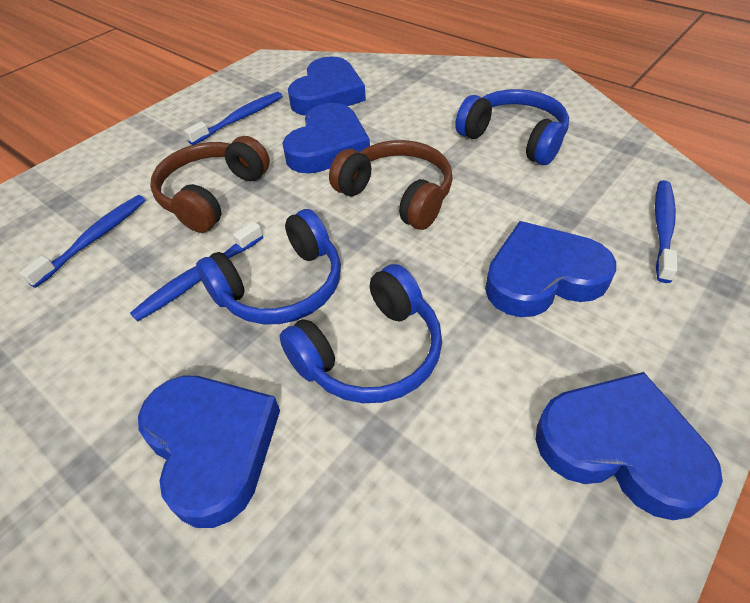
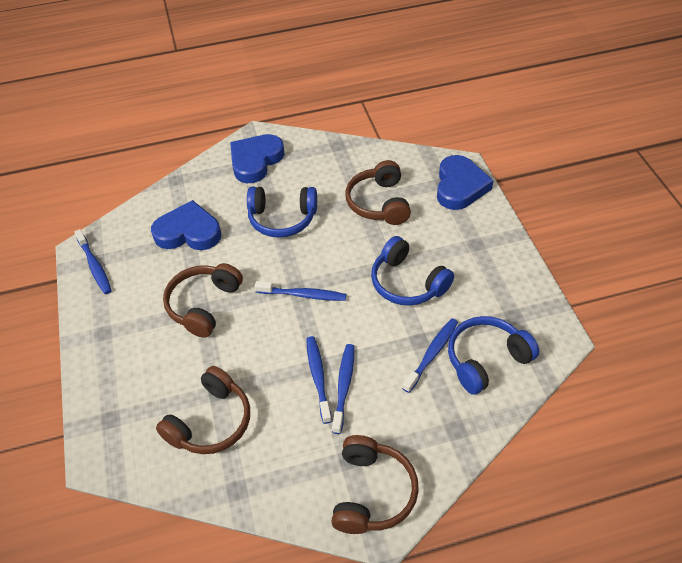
blue heart: [138,376,280,528] [282,103,370,174] [288,57,366,116] [485,221,616,317] [536,372,723,520] = 5 -> [151,200,221,250] [230,134,284,183] [437,155,494,210] = 3
blue toothbrush: [19,195,145,288] [130,221,263,321] [184,92,283,145] [655,180,677,283] = 4 -> [74,229,112,294] [255,281,346,301] [306,336,332,424] [332,344,354,434] [402,318,458,393] = 5
brown headphones: [150,136,270,233] [329,140,453,230] = 2 -> [156,366,250,454] [163,263,243,338] [331,435,419,534] [346,160,411,225] = 4

